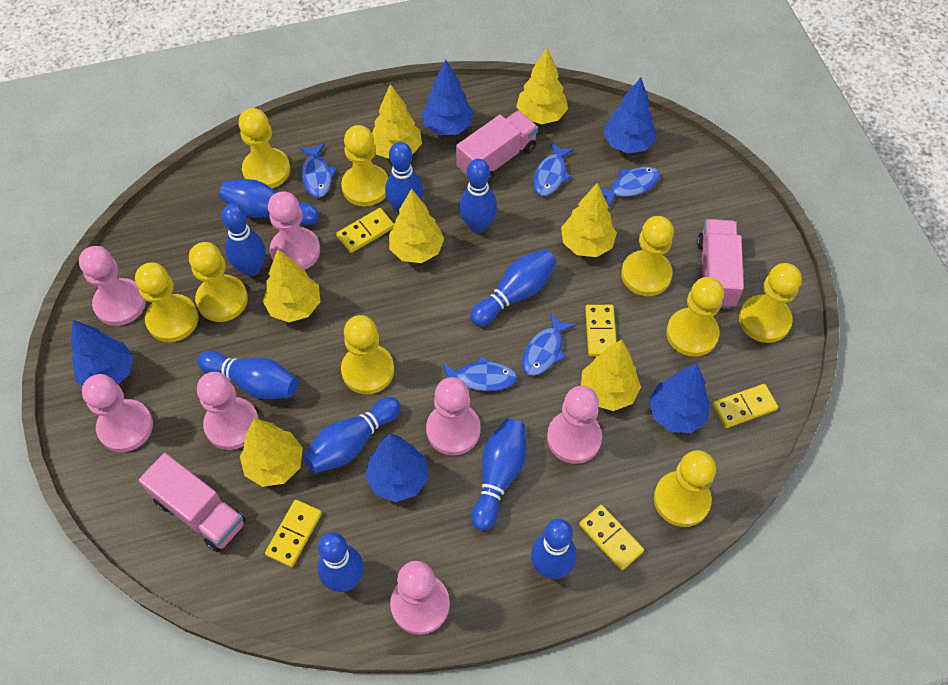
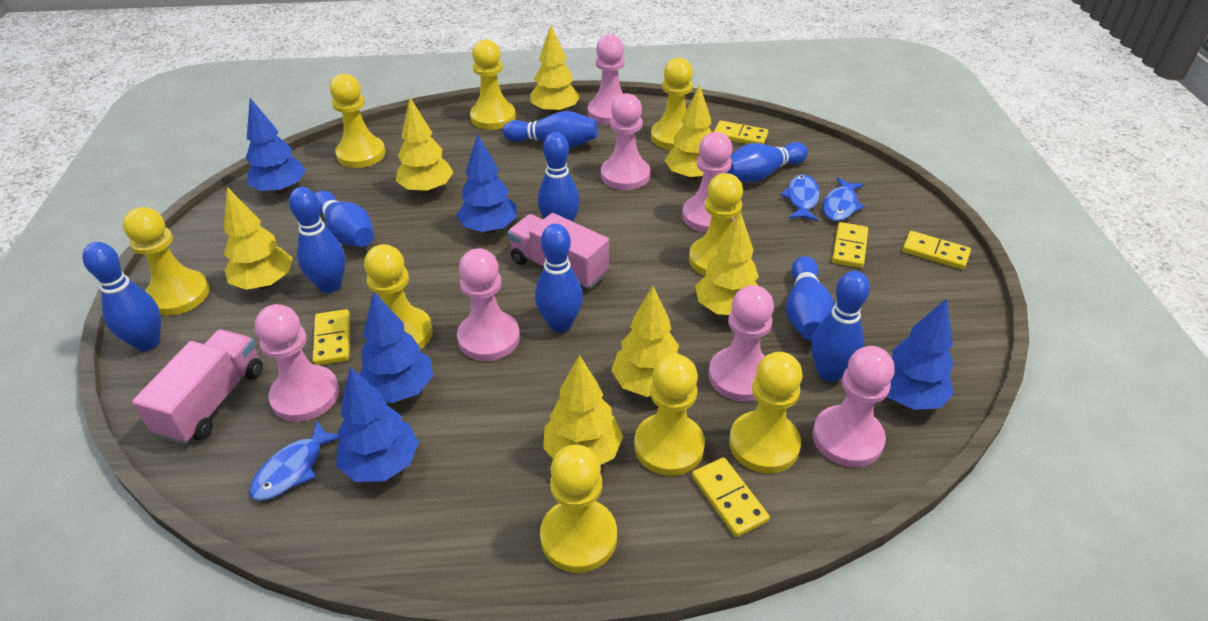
blue bowling pin: [197,350,298,400] [219,179,319,225] [221,204,266,276] [303,397,401,473] [317,532,364,592] [385,142,423,213] [459,159,497,233] [470,249,556,326] [471,418,526,531] [531,519,577,579] = 10 -> [82,242,161,351] [289,187,346,293] [315,191,374,247] [503,111,598,148] [535,224,583,332] [538,132,580,222] [726,142,808,182] [786,256,835,341] [811,271,870,382] = 9
blue fish: [299,143,337,198] [442,356,517,391] [522,313,575,376] [533,142,574,196] [601,167,660,208] = 5 -> [249,420,339,501] [780,175,820,222] [823,177,865,221] = 3
pink truck: [138,453,246,552] [456,111,538,183] [697,219,744,308] = 3 -> [132,330,263,445] [507,213,609,289] = 2

